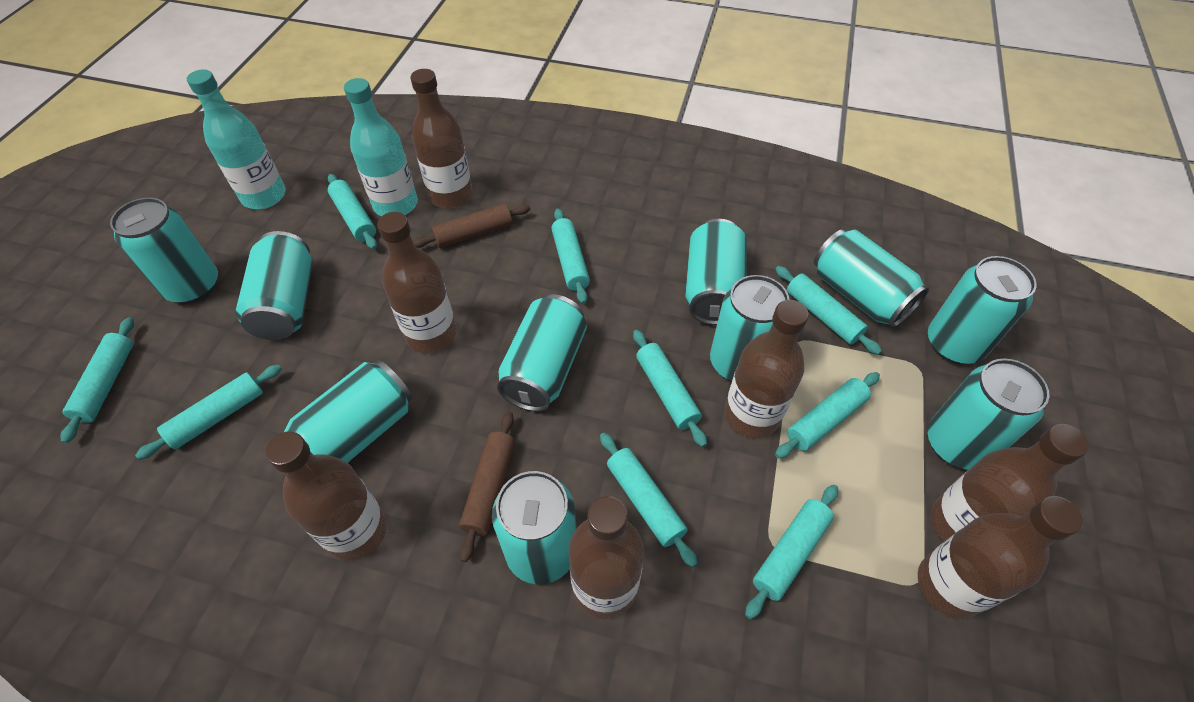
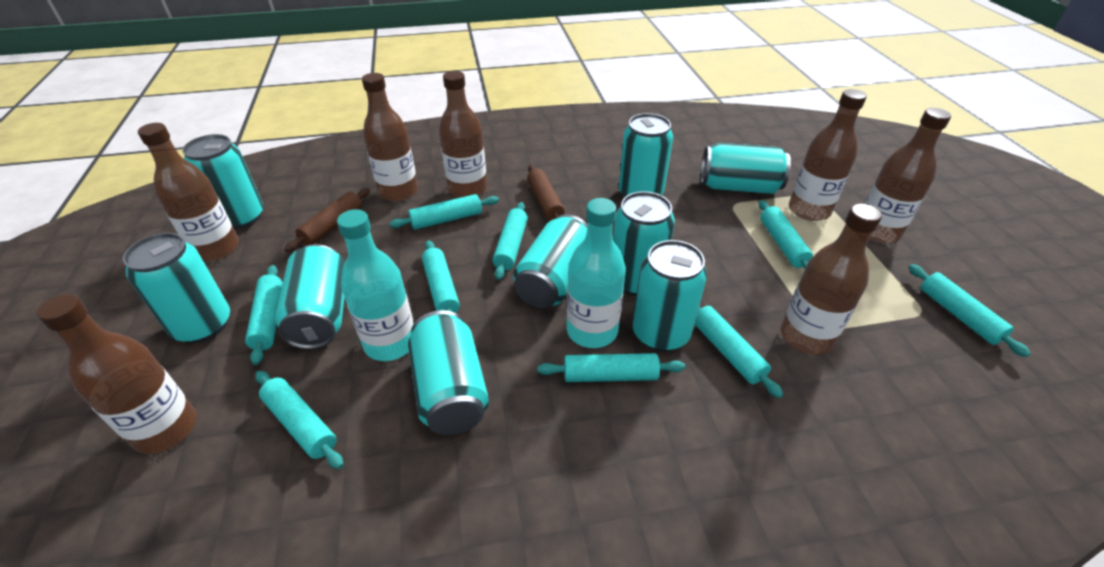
turquoise can: [110,198,218,304] [235,231,313,340] [284,360,412,463] [492,471,577,584] [497,294,587,412] [685,219,747,325] [710,275,789,382] [814,229,929,328] [927,358,1049,470] [928,256,1037,364] = 10 -> [123,233,230,343] [182,134,264,230] [275,244,345,349] [408,310,489,435] [513,214,588,308] [613,191,675,296] [619,113,673,198] [632,240,707,352] [701,143,791,194] = 9

